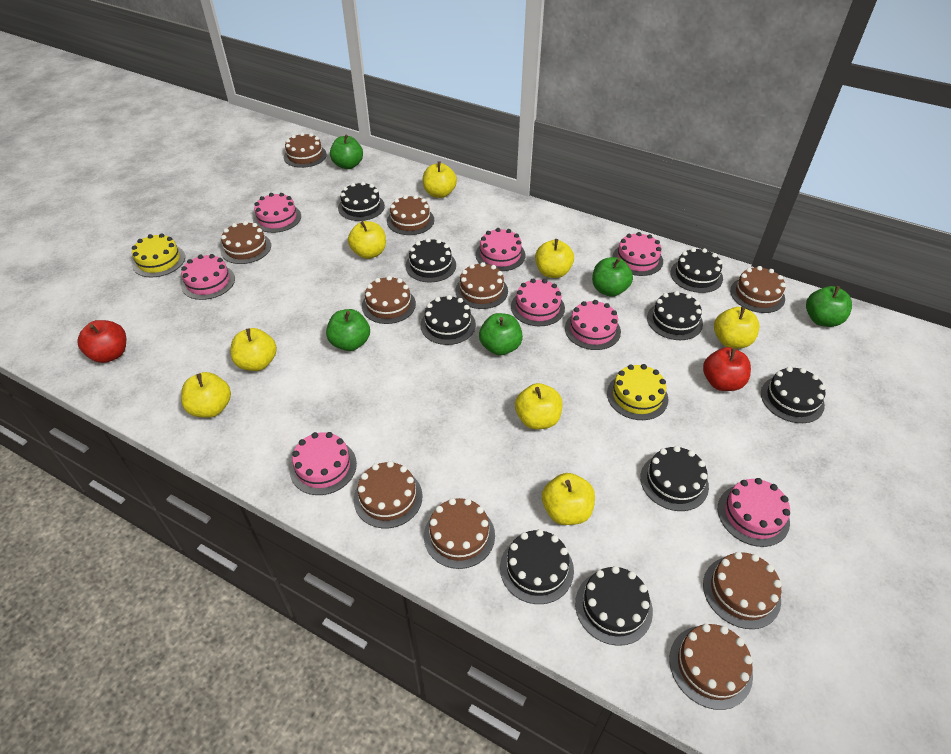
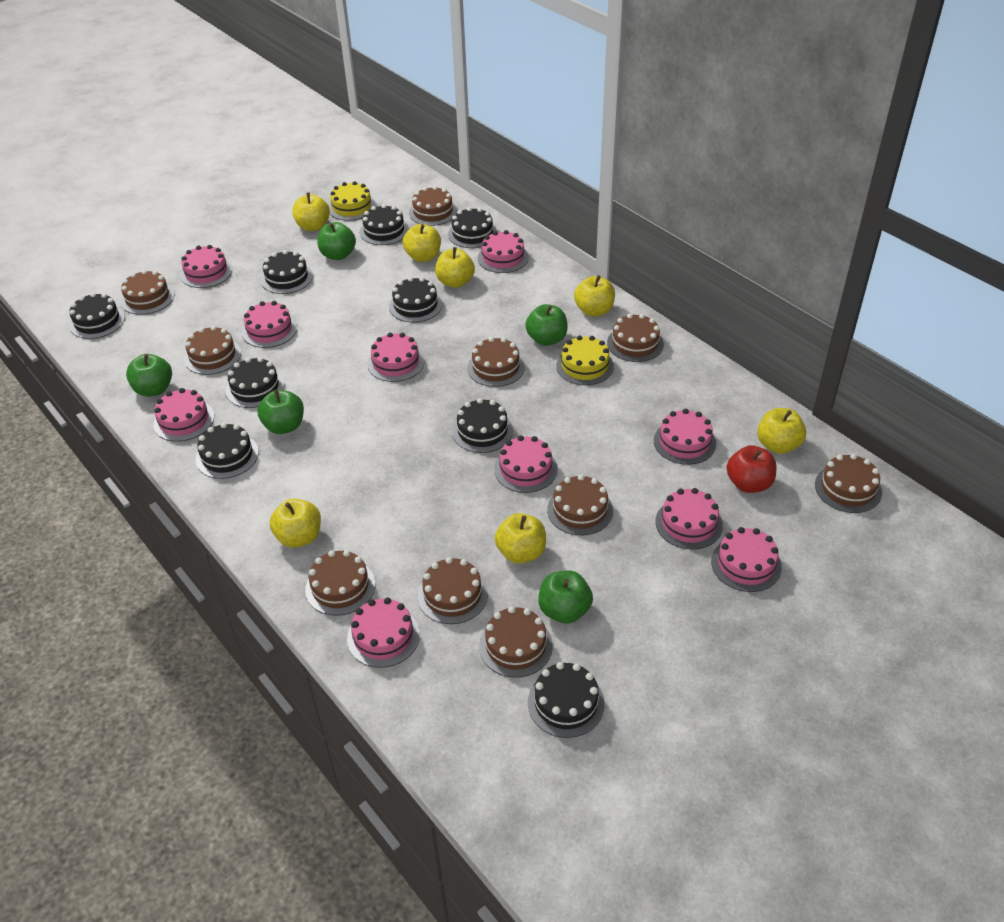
pink cake: [181,254,235,300] [253,193,301,233] [290,432,357,495] [476,228,525,271] [511,279,565,326] [565,300,621,350] [612,232,663,276] [718,478,790,547] = 8 -> [153,388,214,442] [180,245,232,288] [242,301,297,348] [347,597,420,668] [367,333,424,382] [478,230,529,273] [494,435,558,493] [654,409,716,465] [655,488,723,550] [711,527,782,592] = 10
red apple: [78,320,126,363] [703,347,751,391] = 2 -> [727,445,776,493] = 1
yellow apple: [181,372,231,418] [231,328,277,371] [348,221,386,259] [423,161,457,198] [515,383,563,429] [535,239,574,278] [542,473,595,525] [714,307,759,349] = 8 -> [270,498,321,548] [292,193,330,231] [403,224,441,262] [435,247,475,288] [495,513,546,564] [574,275,615,317] [757,408,806,454] = 7

